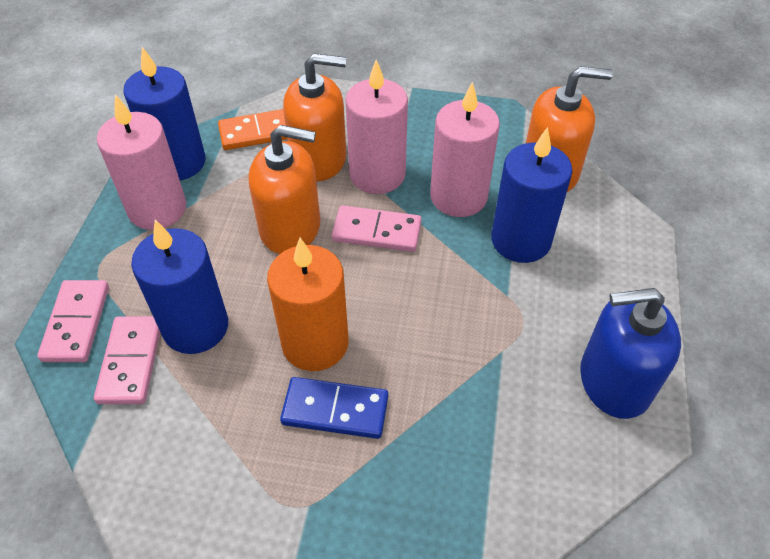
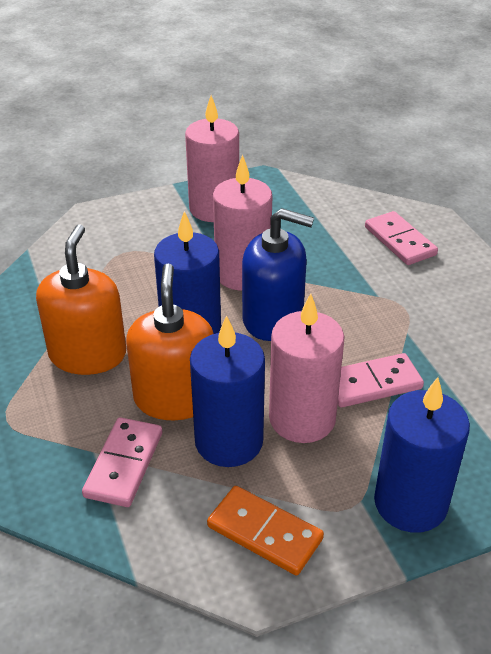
blue domino: [280,377,388,439] = 1 -> none = 0
orange candle: [267,238,348,371] = 1 -> none = 0
orange soap dispenser: [249,125,320,254] [283,53,347,181] [526,66,613,192] = 3 -> [36,224,126,375] [126,264,214,420] = 2

